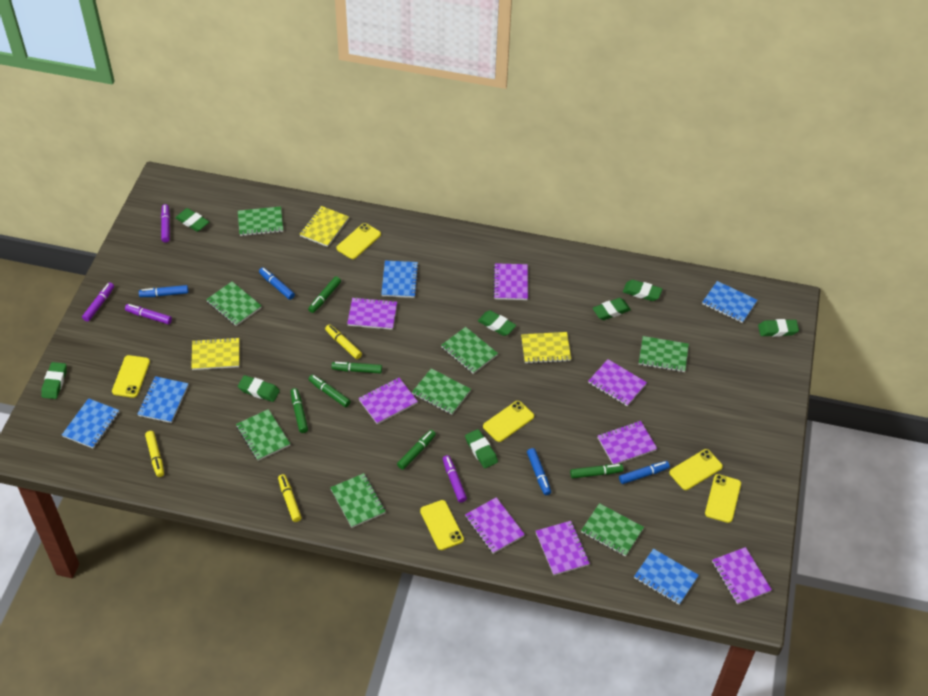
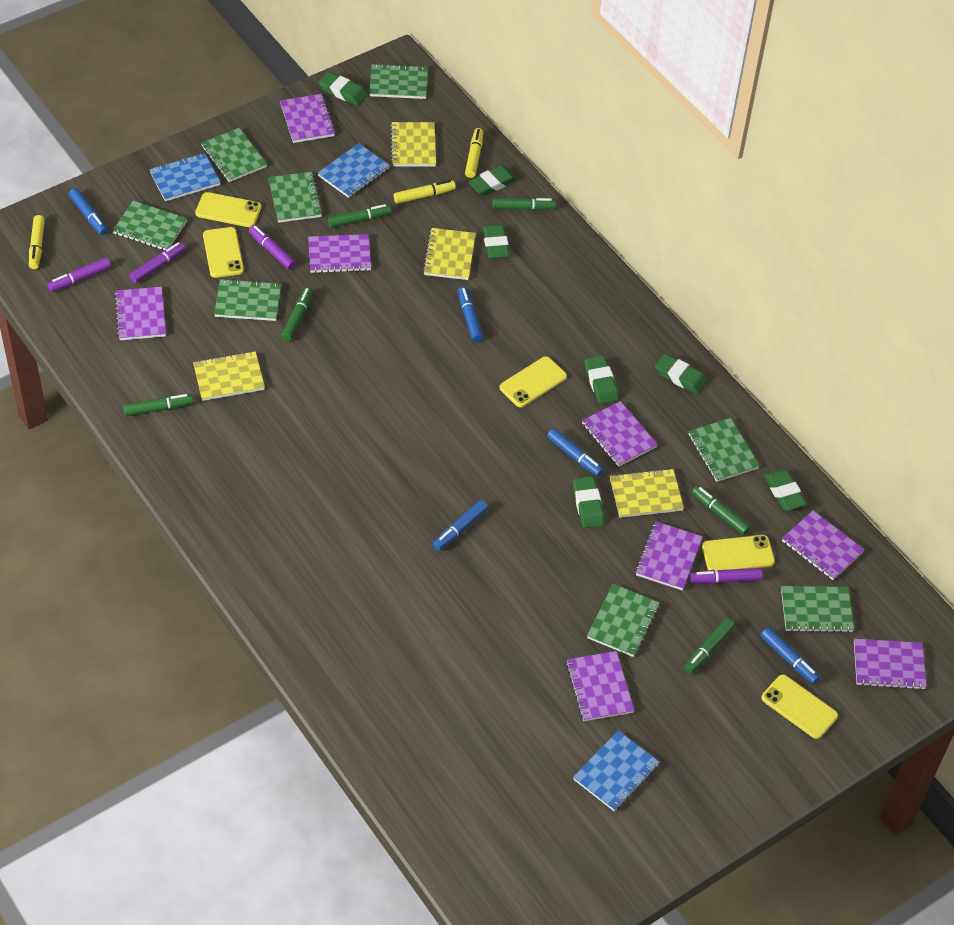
blue marker: [139,285,188,297] [259,267,295,300] [527,448,551,495] [619,461,670,484] = 4 -> [69,188,108,235] [433,500,488,551] [458,287,483,342] [547,428,604,477] [761,627,820,684] = 5
blue notebook: [62,398,119,449] [137,376,188,423] [381,261,419,298] [634,549,699,605] [702,281,757,323] = 5 -> [149,153,221,201] [318,143,390,198] [573,730,660,811] = 3
green eraser: [41,362,67,399] [175,208,209,232] [238,375,280,402] [465,429,498,468] [478,310,516,336] [593,298,631,320] [623,280,662,301] [758,319,799,337] = 8 -> [319,72,367,106] [468,165,517,196] [483,225,510,259] [573,476,604,528] [585,355,619,404] [655,354,708,395] [764,469,807,510] = 7
yellow notebook: [191,337,239,370] [300,206,349,247] [521,332,571,364] = 3 -> [193,351,265,401] [390,122,436,166] [423,228,476,280] [610,468,684,518] = 4
yellow phone: [112,355,150,398] [336,223,381,259] [420,500,464,550] [483,401,534,442] [669,449,723,490] [705,474,741,523] = 6 -> [195,192,262,227] [203,227,244,278] [500,357,567,407] [702,535,775,571] [761,675,838,739] = 5

